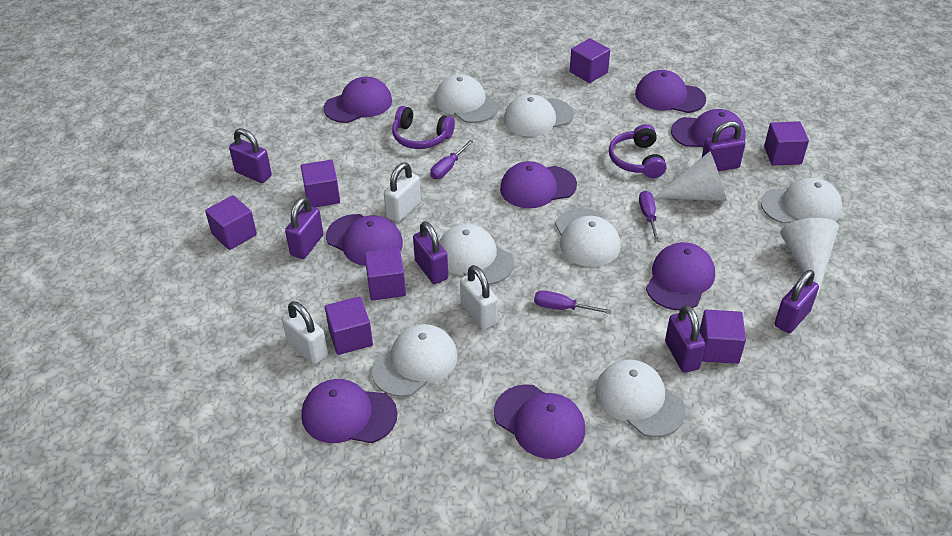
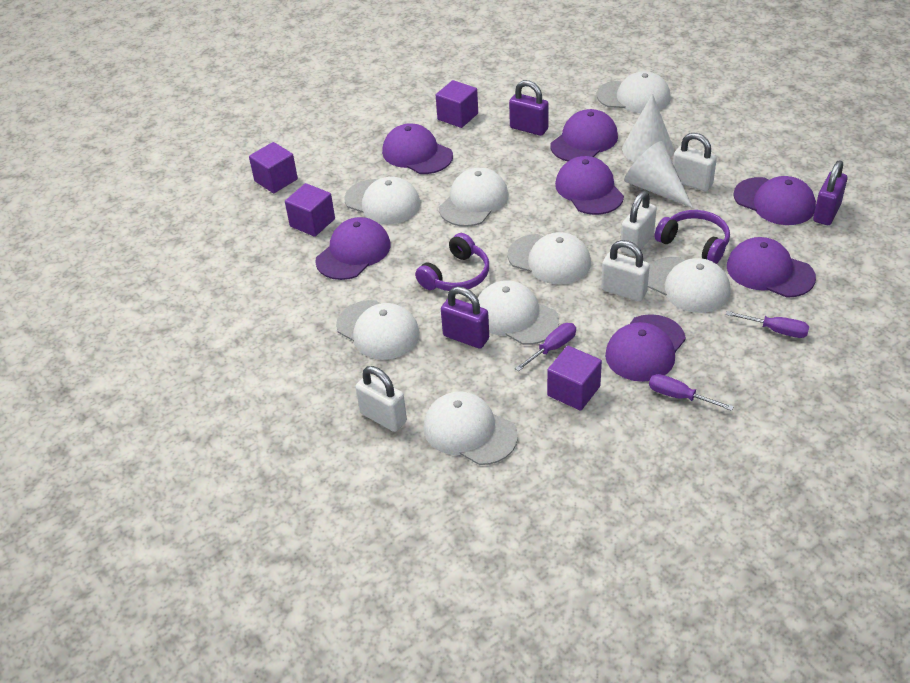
purple cap: [301,379,398,443] [324,77,392,123] [326,214,403,266] [494,384,585,459] [500,161,577,208] [635,70,706,113] [646,242,715,310] [671,109,746,148] = 8 -> [315,217,391,280] [382,123,453,174] [551,109,618,162] [555,156,624,215] [605,314,686,382] [727,237,816,298] [733,176,816,225] = 7
purple cube: [205,195,257,250] [301,160,340,207] [325,297,373,355] [364,248,406,301] [570,38,610,83] [699,310,746,364] [764,121,809,165] = 7 -> [249,142,298,193] [285,183,335,237] [436,80,478,128] [547,346,602,411] = 4
purple padlock: [229,128,272,183] [285,197,323,259] [413,221,448,284] [665,305,706,373] [702,121,746,171] [774,270,819,333] = 6 -> [441,286,489,349] [509,80,549,136] [813,160,847,225] = 3
white cap: [372,324,458,397] [435,74,498,123] [439,224,514,285] [504,94,574,137] [555,208,621,267] [595,360,686,437] [761,178,842,224] = 7 -> [336,300,420,360] [344,177,421,224] [424,391,518,465] [439,168,509,227] [478,280,559,345] [507,232,591,285] [597,71,671,113] [648,257,731,313] = 8
white padlock: [282,301,328,365] [384,162,421,222] [460,265,498,330] = 3 -> [355,366,407,432] [601,240,650,301] [620,191,656,256] [673,133,717,191] = 4

